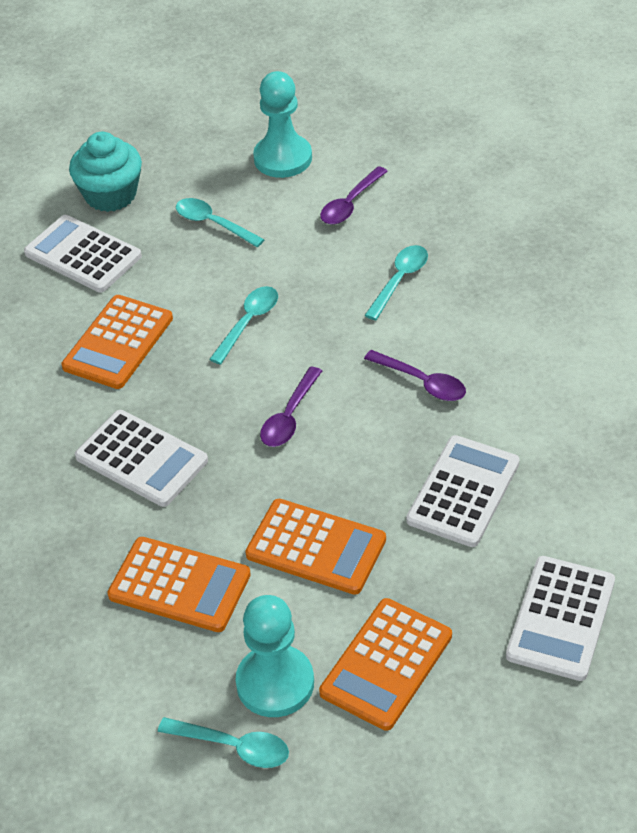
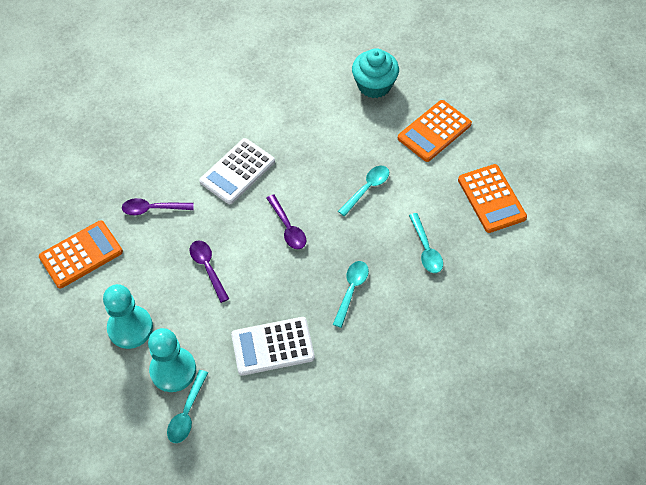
orange calculator: [62,295,173,389] [107,537,251,632] [245,499,386,595] [319,598,452,731] = 4 -> [39,220,123,289] [398,100,472,162] [458,164,527,233] = 3
white calculator: [24,215,142,293] [75,410,208,507] [406,435,520,547] [506,556,615,681] = 4 -> [199,138,275,204] [231,317,315,376] = 2

